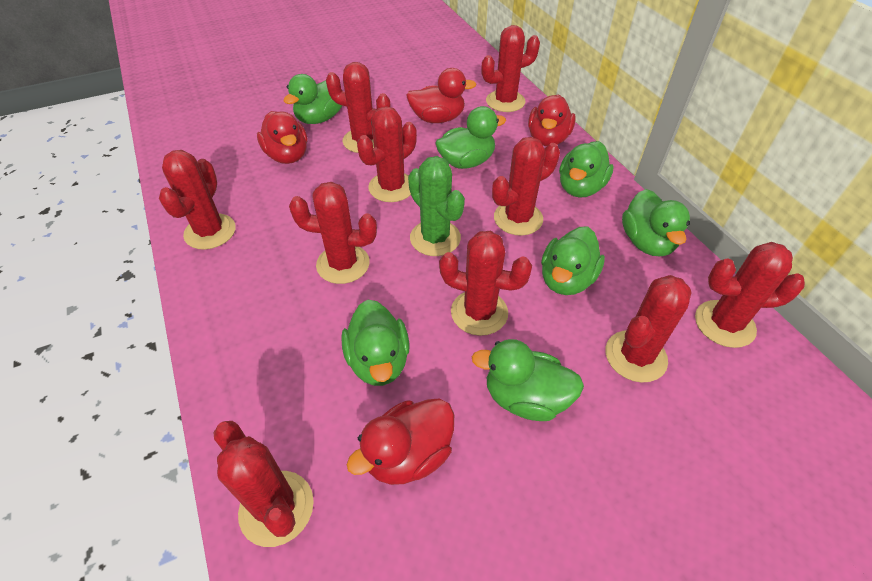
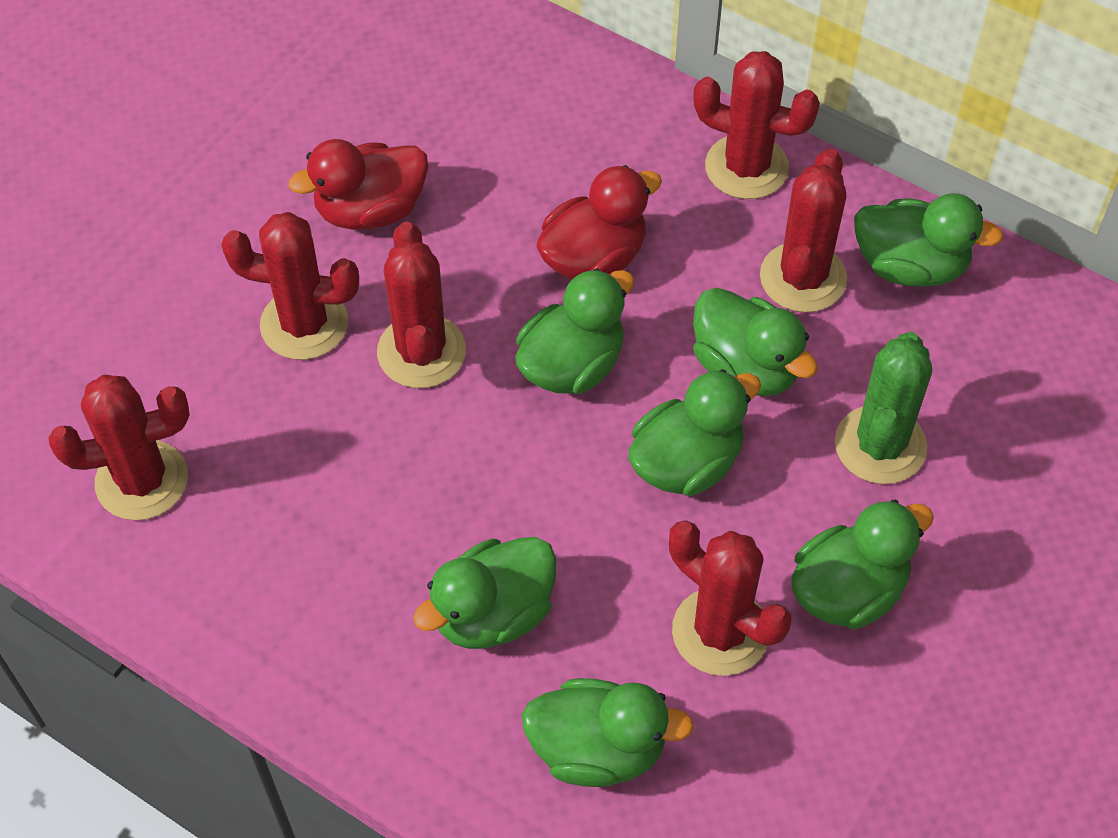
red cactus: [159,150,236,250] [214,421,314,547] [289,182,377,284] [326,62,391,153] [357,106,417,202] [439,231,532,336] [481,25,540,112] [492,137,560,236] [606,275,692,383] [695,242,805,348] = 10 -> [48,374,190,520] [221,212,359,360] [377,222,466,388] [669,520,791,676] [693,51,820,199] [760,149,847,313] = 6
red duck: [257,111,307,164] [346,399,454,485] [406,68,476,123] [528,94,576,146] = 4 -> [288,139,428,230] [536,165,662,280] = 2

